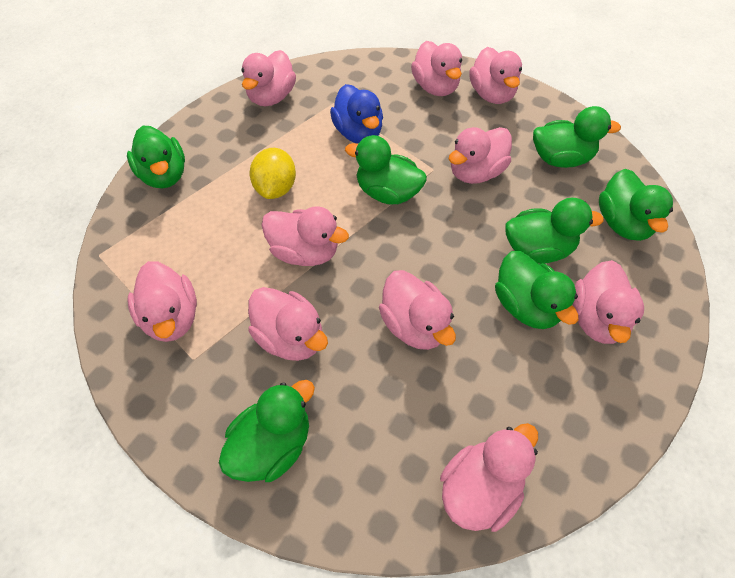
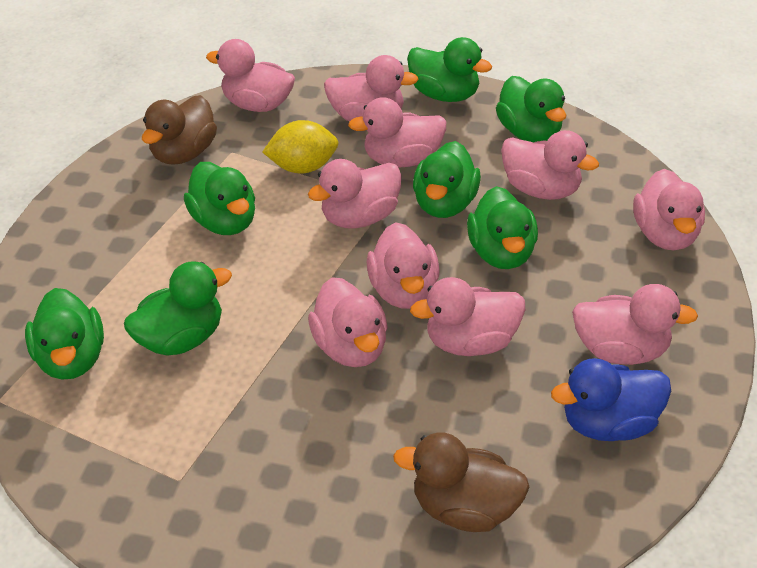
brown duck: none = 0 -> [142,95,217,165] [393,432,530,532] = 2

